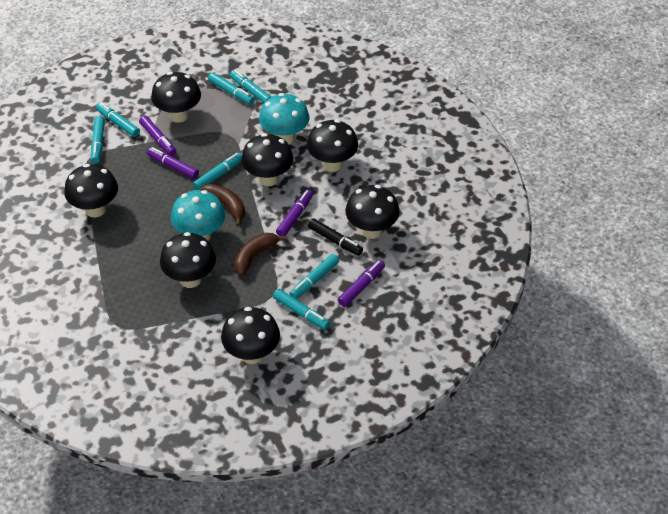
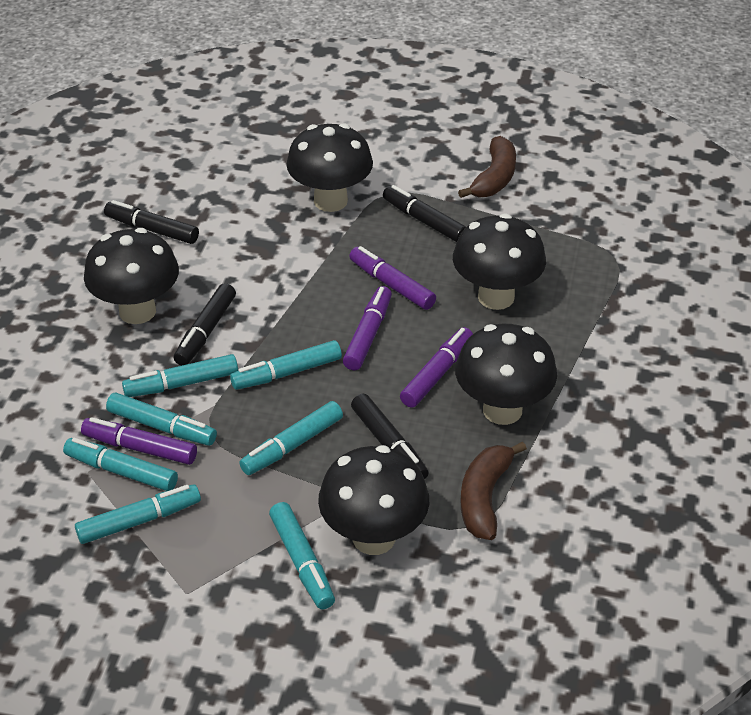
black marker: [308,218,363,256] = 1 -> [104,200,199,244] [174,283,236,366] [351,393,429,480] [383,185,466,242] = 4
black mushroom: [64,164,118,218] [151,72,201,123] [160,232,216,288] [221,307,280,364] [241,133,293,186] [307,120,358,172] [345,185,400,239] = 7 -> [84,228,179,324] [286,123,373,212] [318,445,429,555] [453,213,546,310] [455,324,557,425] = 5
turquoise mushroom: [171,190,225,241] [259,93,309,144] = 2 -> none = 0

